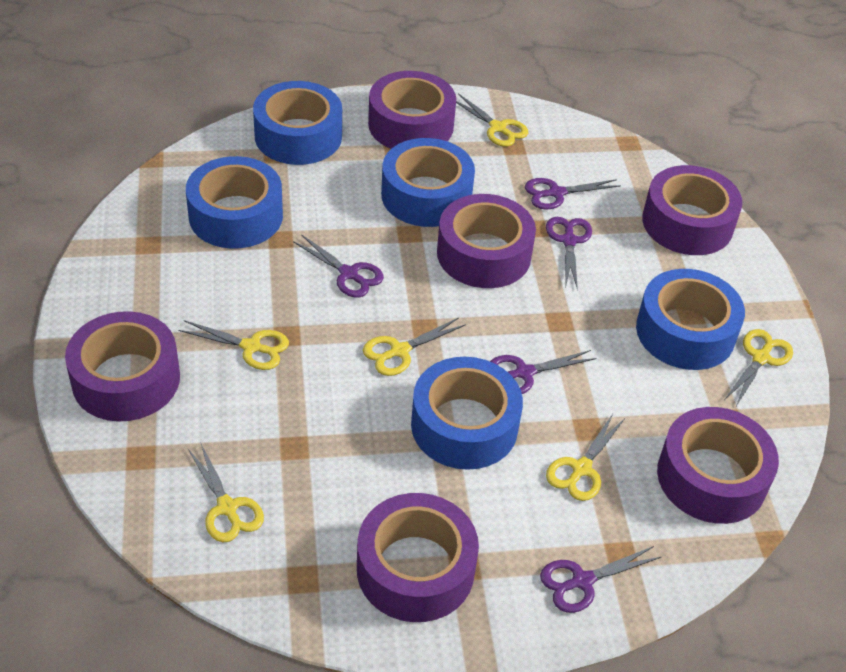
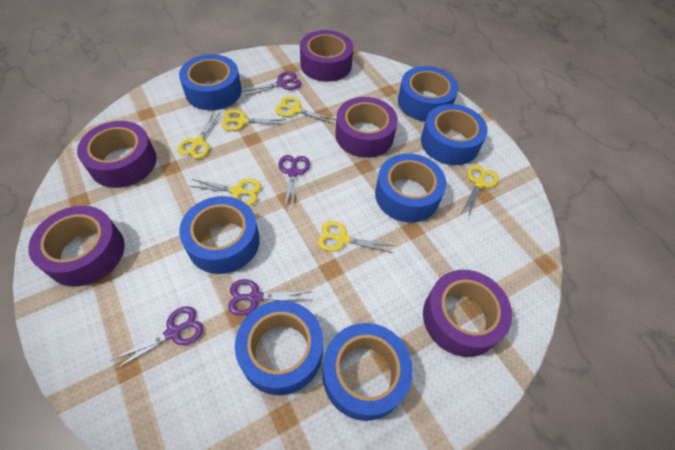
blue tape: [186,156,283,249] [253,81,342,165] [381,138,475,227] [411,357,523,470] [636,269,745,370] = 5 -> [179,54,242,110] [179,196,260,274] [235,301,323,395] [323,323,413,421] [375,154,446,222] [398,66,459,122] [421,104,488,165] = 7
purple scissors: [293,234,384,297] [490,350,597,394] [525,178,621,210] [540,546,661,613] [546,217,592,290] = 5 -> [110,306,203,370] [228,279,312,316] [242,71,301,96] [278,155,310,210] = 4
purple tape: [65,311,180,421] [357,493,479,622] [368,71,456,149] [437,194,536,288] [642,165,742,255] [657,407,779,524] = 6 -> [28,206,125,287] [77,121,157,188] [300,30,353,82] [336,97,398,158] [423,270,512,357] = 5

